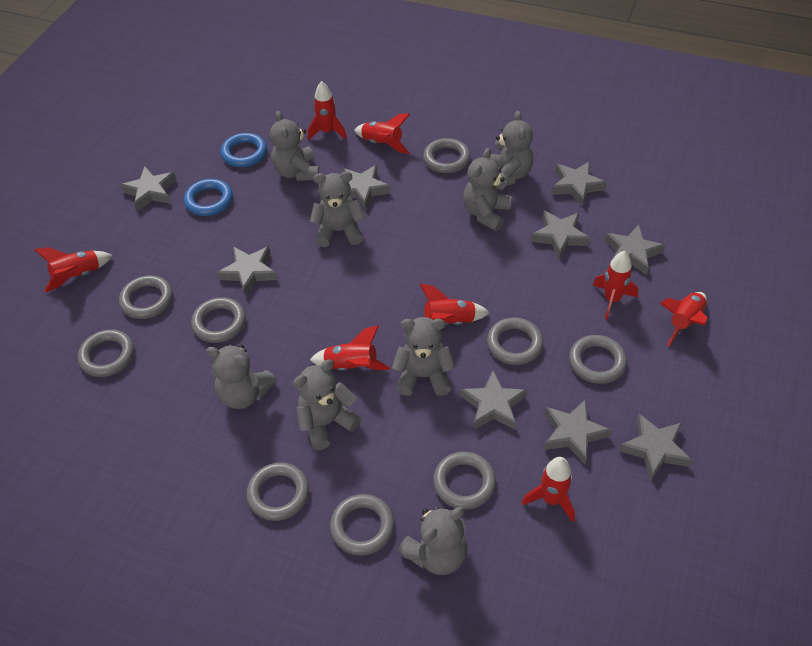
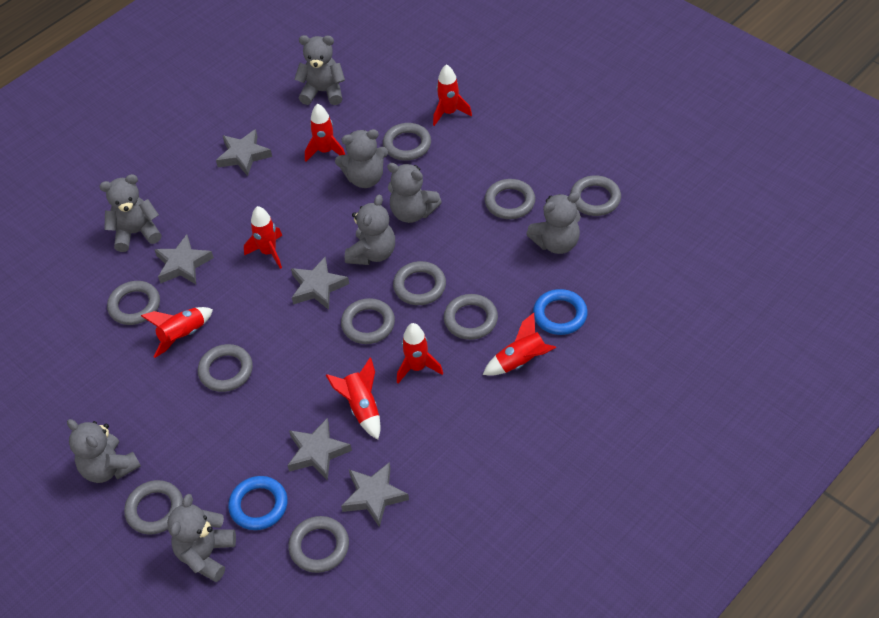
grey ring: [78,329,134,377] [119,275,173,319] [191,297,246,343] [246,462,309,521] [330,494,394,556] [423,138,470,173] [433,451,496,510] [487,317,543,365] [569,335,627,384] = 9 -> [107,281,160,325] [124,480,183,535] [198,344,253,392] [288,516,349,573] [341,298,395,344] [383,123,431,161] [393,261,446,305] [444,294,498,340] [484,179,535,219] [570,175,621,216] = 10
grey star: [120,166,177,211] [217,246,278,297] [343,165,391,210] [460,370,527,430] [530,210,590,259] [544,399,612,464] [551,161,607,206] [604,224,665,275] [619,414,692,480] = 9 -> [154,235,214,284] [216,129,272,176] [287,418,352,481] [291,257,349,310] [341,462,409,527] = 5
red rocket: [34,247,113,292] [308,81,347,140] [310,325,390,370] [354,113,410,154] [420,283,490,325] [522,457,575,523] [593,251,638,320] [660,292,708,346] = 8 -> [141,307,213,358] [244,206,282,269] [305,104,345,161] [326,357,381,439] [397,323,443,384] [433,64,472,126] [483,313,556,376] = 7

